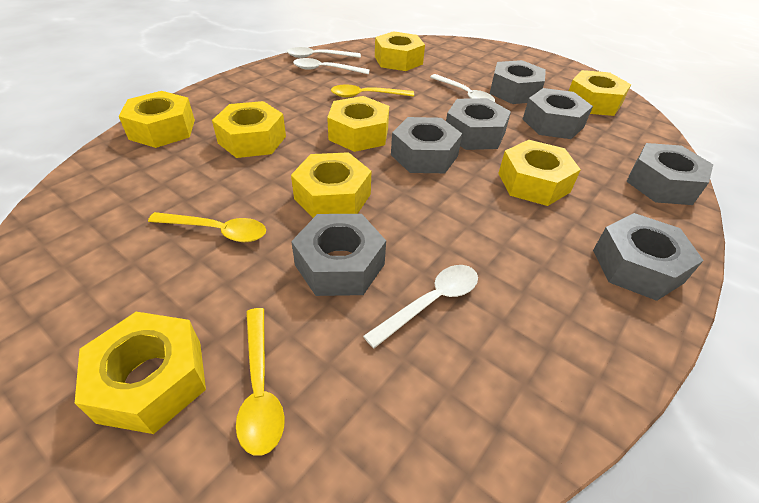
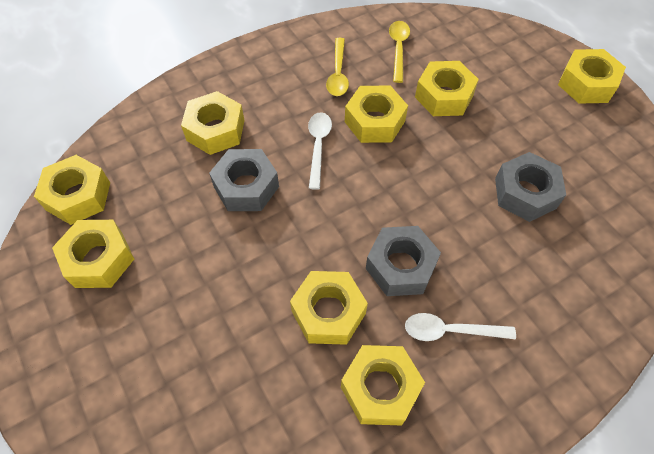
grey nut: [291,214,386,296] [391,117,462,173] [446,98,511,150] [490,60,546,104] [523,88,593,139] [593,213,704,301] [626,143,713,205] = 7 -> [209,149,279,211] [366,226,441,296] [495,152,566,222] = 3
white spoon: [287,47,361,58] [293,58,370,75] [363,265,478,348] [430,74,495,102] = 4 -> [308,112,332,190] [405,313,516,341] = 2
yellow spoon: [148,212,266,242] [236,308,285,456] [331,84,414,98] = 3 -> [326,38,349,96] [389,21,410,83] = 2

